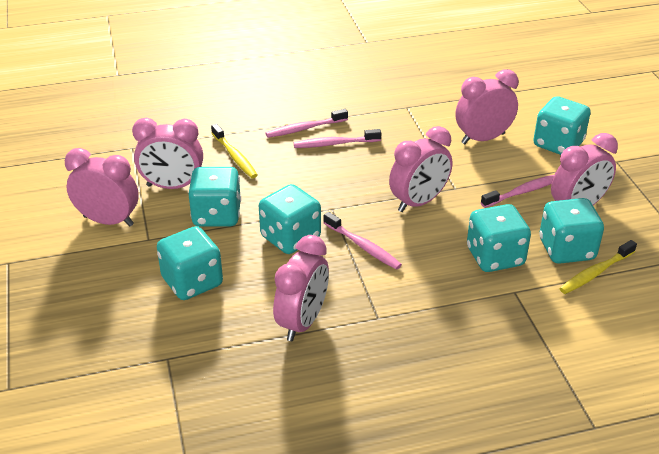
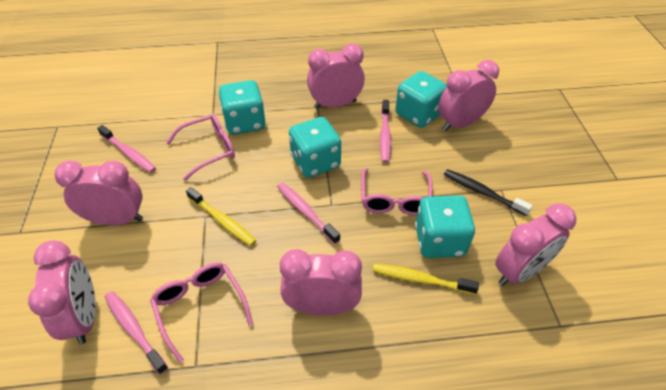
black toothbrush: none = 0 -> [444,169,533,216] = 1
pink glasses: none = 0 -> [150,262,253,363] [166,114,235,181] [361,168,432,215] = 3
turquoise dice: [157,226,223,300] [188,167,241,227] [259,184,321,254] [467,204,531,272] [533,96,591,155] [539,198,604,264] = 6 -> [219,80,266,135] [289,117,341,178] [395,71,447,128] [415,195,475,258] = 4

